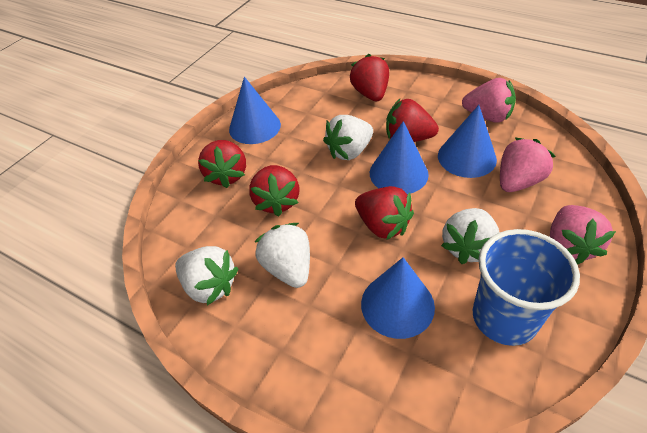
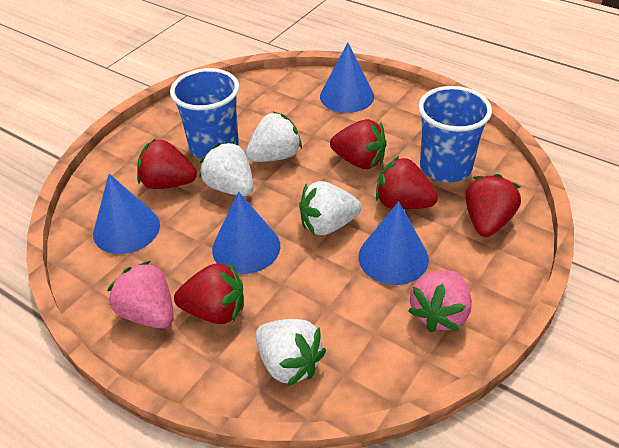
blue cup: [473,229,580,346] = 1 -> [170,68,239,159] [418,86,492,182] = 2
pink strawberry: [462,78,516,123] [500,138,556,192] [550,205,616,265] = 3 -> [107,261,174,329] [408,270,472,333] = 2

